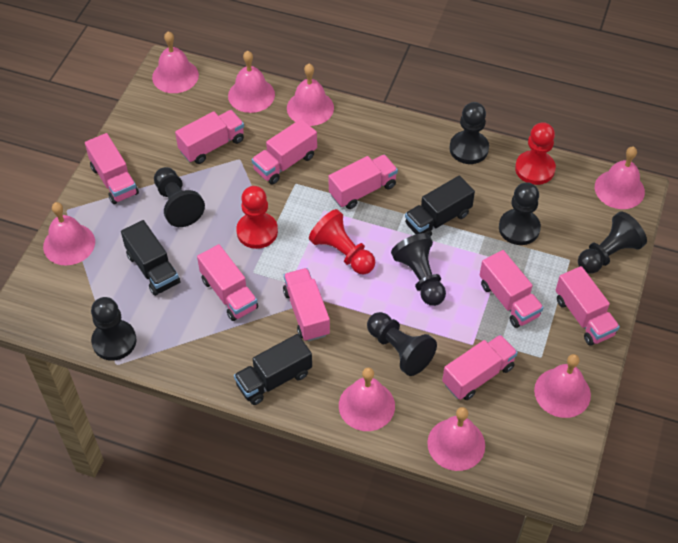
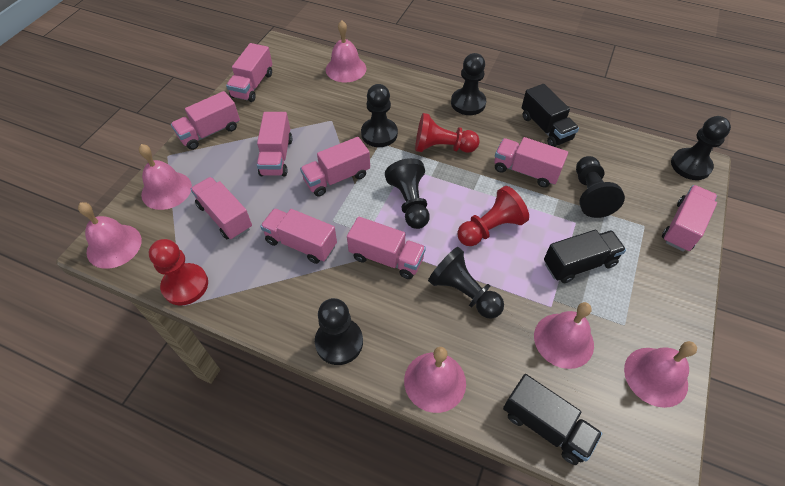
pink bell: [43,202,95,265] [152,31,199,93] [228,51,275,113] [287,64,334,126] [339,368,395,431] [427,407,485,471] [534,354,591,418] [595,146,645,209] = 8 -> [78,202,142,269] [139,144,192,210] [326,20,366,82] [404,347,466,413] [534,302,594,369] [624,341,697,408] = 6

